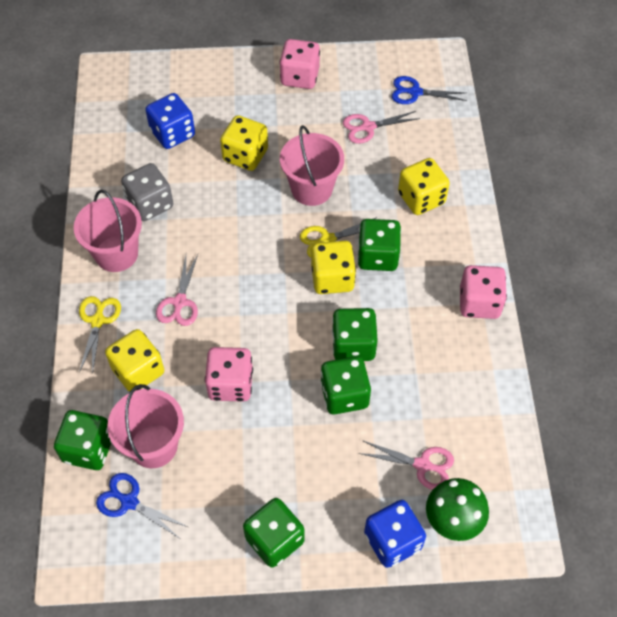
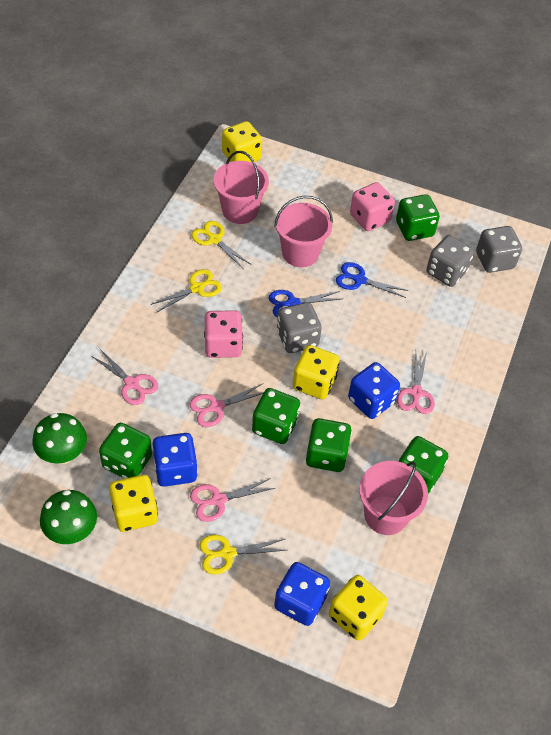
blue dice: [146,93,195,149] [364,500,426,568] = 2 -> [152,433,198,487] [274,562,330,626] [348,362,400,419] = 3
green mushroom: [426,478,489,541] = 1 -> [32,413,87,464] [40,490,97,544] = 2
grey dice: [121,163,173,221] = 1 -> [277,302,322,353] [426,235,474,287] [476,226,522,273] = 3
pink dice: [205,347,253,402] [279,39,320,89] [460,265,507,319] = 3 -> [204,310,243,358] [350,182,395,231] = 2
pink scissors: [156,254,198,326] [343,111,420,144] [359,441,454,490] = 3 -> [91,348,158,405] [189,384,264,427] [190,478,275,522] [397,351,435,414] = 4
yellow scissors: [79,296,121,374] [300,217,377,258] = 2 -> [151,269,222,313] [191,221,250,269] [199,535,286,575] = 3

